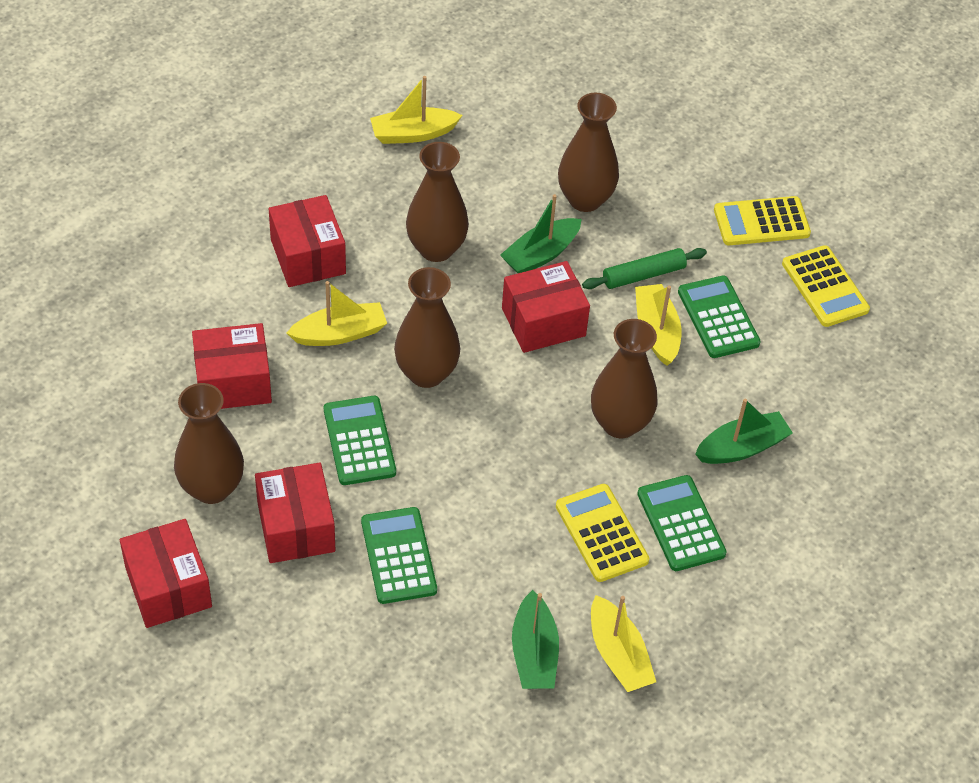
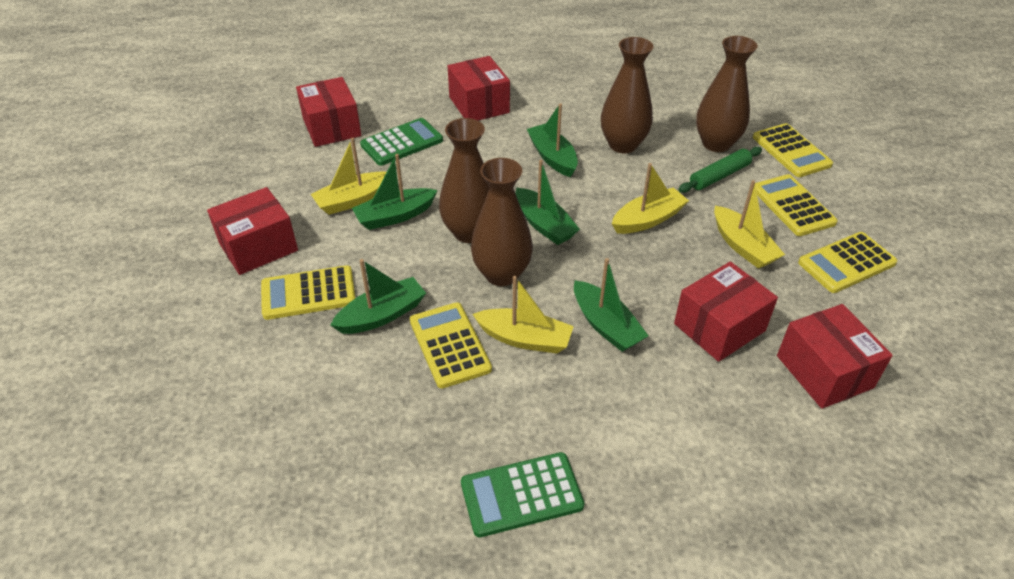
brown vase: [174,383,244,504] [394,267,460,388] [406,142,469,262] [558,93,619,212] [591,319,658,438] = 5 -> [439,118,489,243] [471,158,533,286] [601,37,654,153] [696,36,757,152] = 4
green boat: [500,194,581,273] [512,590,559,689] [695,399,793,464] = 3 -> [330,259,426,334] [352,154,438,230] [515,160,580,245] [527,103,578,177] [574,258,648,352] = 5
green calculator: [324,396,396,485] [361,507,437,604] [637,475,727,571] [678,276,761,358] = 4 -> [360,118,443,166] [461,452,584,537] = 2
yellow calculator: [556,484,649,582] [714,196,811,245] [782,245,870,327] = 3 -> [261,265,355,320] [410,302,492,388] [753,123,833,177] [754,174,837,236] [798,232,897,293] = 5

